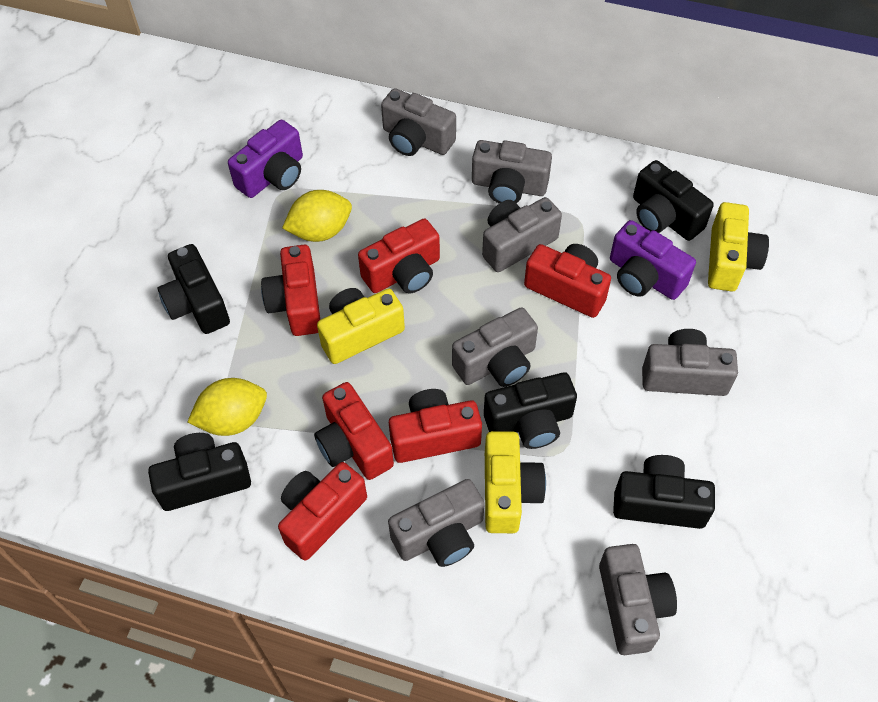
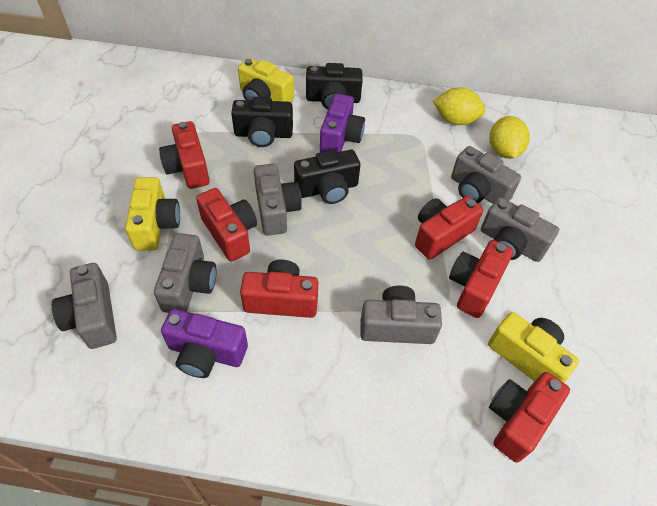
black camera: [148,433,251,511] [157,244,230,334] [484,372,577,449] [613,455,715,529] [633,160,714,241] = 5 -> [231,97,293,147] [294,150,360,204] [306,63,363,109] = 3
grey camera: [381,88,456,156] [388,479,485,567] [452,307,538,387] [472,140,552,203] [482,197,562,272] [599,544,677,655] [642,329,738,396] = 7 -> [52,263,117,349] [154,233,217,313] [254,164,302,236] [360,286,442,344] [451,146,521,204] [481,197,559,262] = 6

